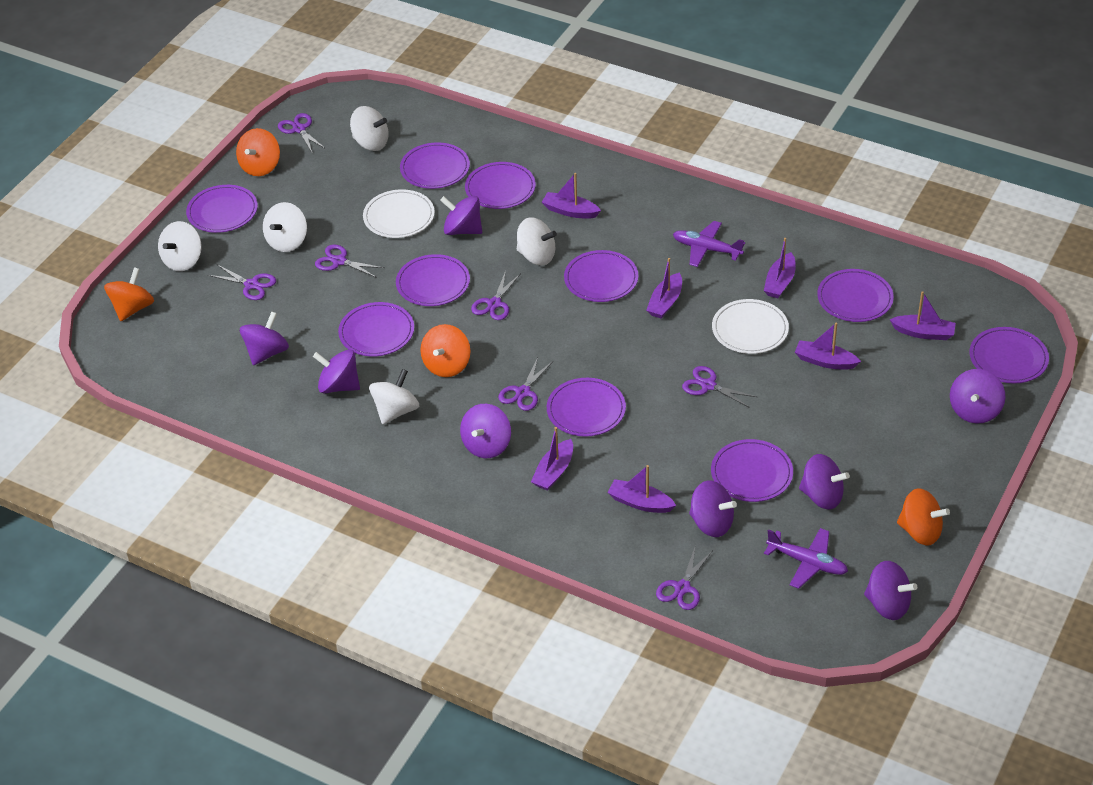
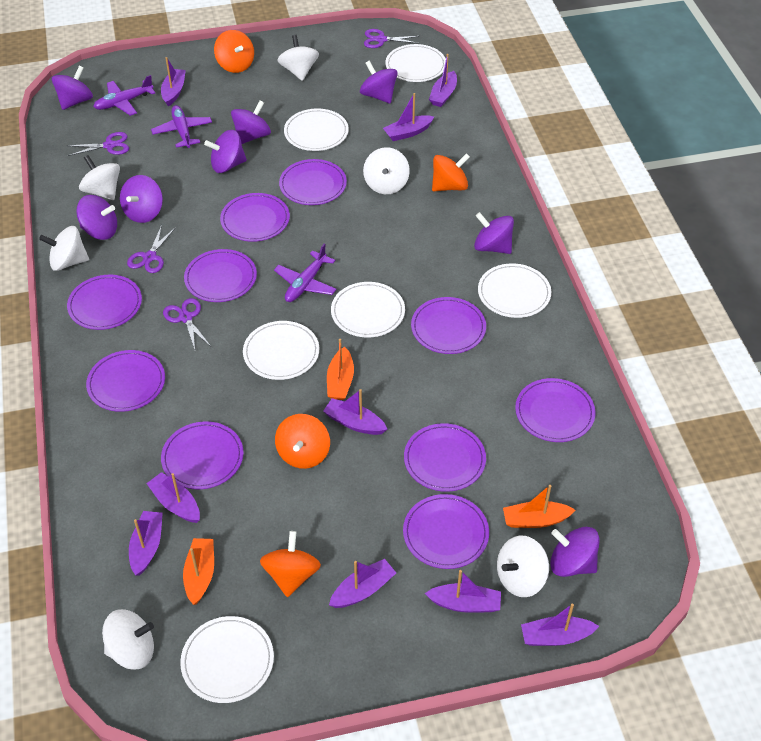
orange boat: none = 0 -> [183,538,214,605] [327,339,354,400] [503,485,576,528] = 3
purple boat: [531,427,573,491] [542,173,601,219] [608,465,676,513] [646,258,682,319] [764,238,796,298] [795,323,861,370] [889,291,956,340] = 7 -> [129,511,163,576] [146,472,200,523] [161,57,186,106] [323,389,387,435] [329,559,396,608] [383,93,435,141] [425,570,501,613] [429,54,457,107] [521,603,599,646] = 9
purple plane: [673,221,745,267] [764,528,848,589] = 2 -> [93,75,155,116] [151,105,212,148] [274,243,337,302] = 3
purple scissors: [208,265,276,300] [278,113,326,152] [315,244,385,278] [471,271,521,320] [498,357,553,411] [656,548,713,610] [682,366,757,408] = 7 -> [66,132,129,156] [127,225,176,273] [163,298,211,350] [364,29,420,48] = 4
white plate: [363,189,435,238] [712,299,789,354] = 2 -> [180,616,274,703] [243,321,319,380] [284,109,349,151] [331,282,405,337] [385,44,446,82] [478,263,551,318] = 6
white spinning top: [158,221,202,271] [263,202,307,252] [350,106,389,151] [369,369,419,424] [517,217,557,265] = 5 -> [39,226,89,271] [79,155,120,200] [102,609,154,670] [277,35,319,81] [363,147,410,194] [497,536,549,597] = 6

